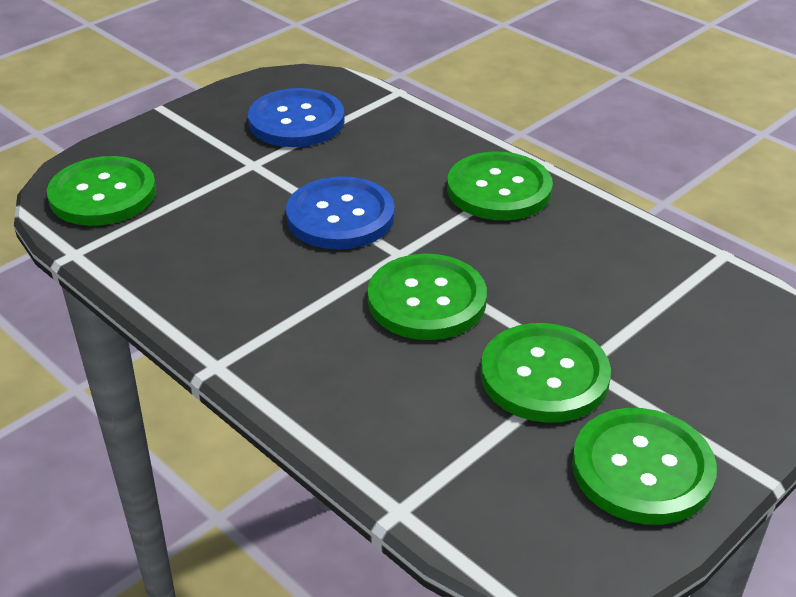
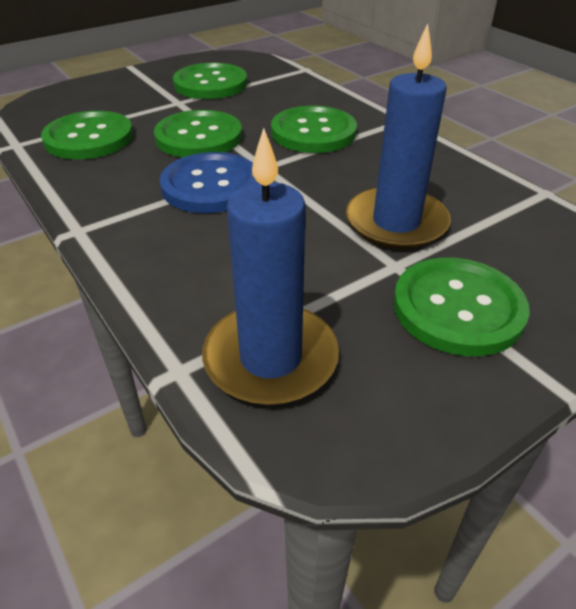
blue button: [248,88,345,147] [286,176,395,249] = 2 -> [159,152,257,213] = 1
blue candle: none = 0 -> [202,128,339,405] [346,24,451,250] = 2

